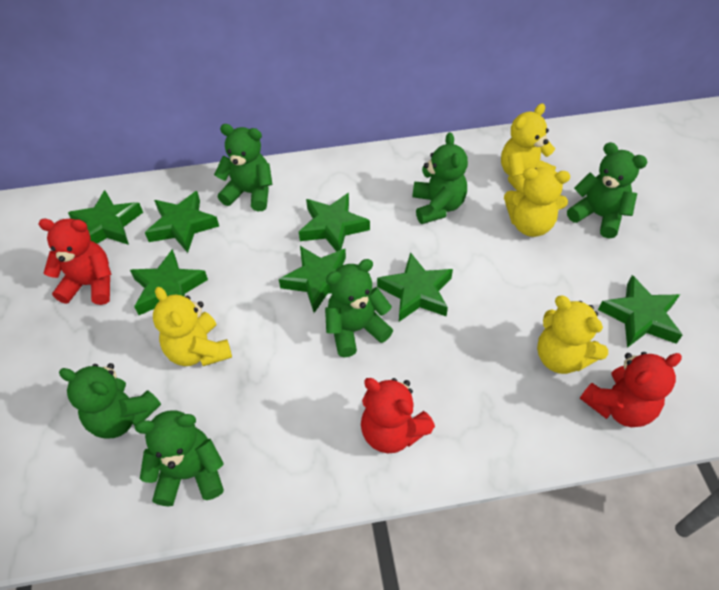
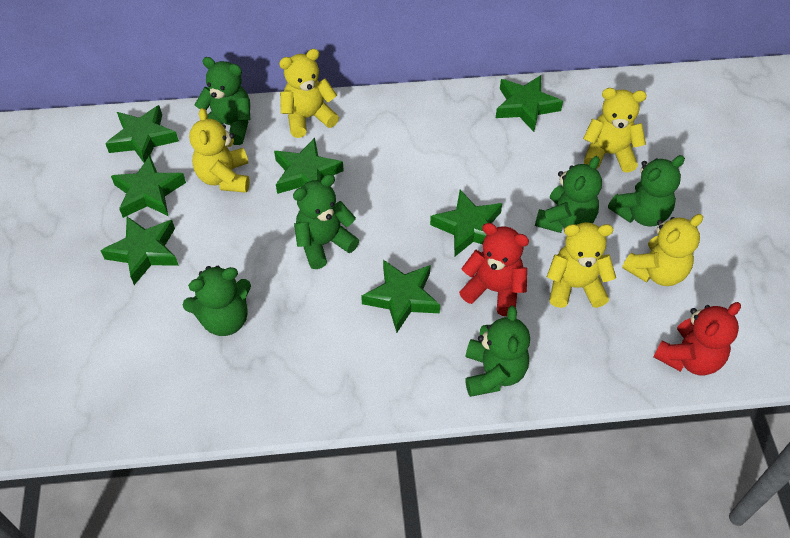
red teddy bear: [38,219,112,305] [361,378,435,453] [580,352,682,427] = 3 -> [459,223,529,316] [653,302,741,375] = 2
yellow teddy bear: [153,287,232,366] [501,103,556,193] [504,167,570,237] [537,296,608,374] = 4 -> [189,108,250,193] [279,49,339,138] [547,222,616,308] [583,88,647,173] [622,214,703,286] = 5

